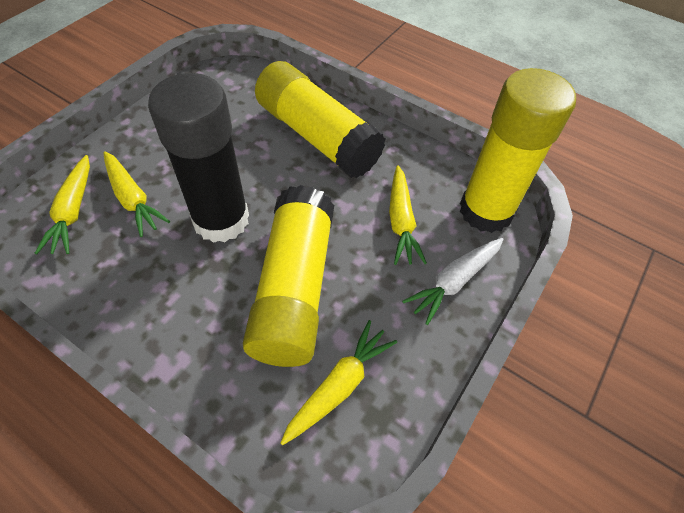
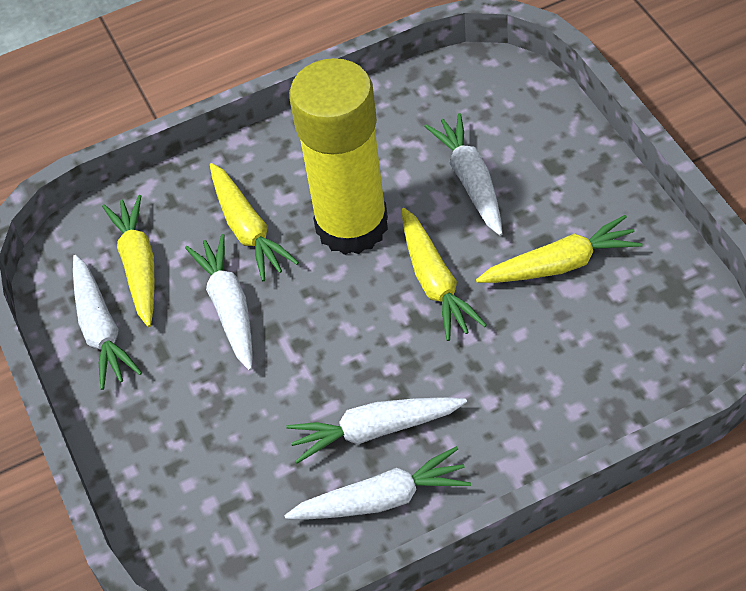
black glue stick: [148,73,249,243] = 1 -> none = 0
white carrot: [402,238,504,325] = 1 -> [73,255,142,390] [185,234,253,371] [284,446,471,520] [286,397,467,464] [424,113,503,236] = 5
yellow glue stick: [243,185,334,367] [255,61,386,178] [460,68,576,233] = 3 -> [289,58,388,255] = 1

